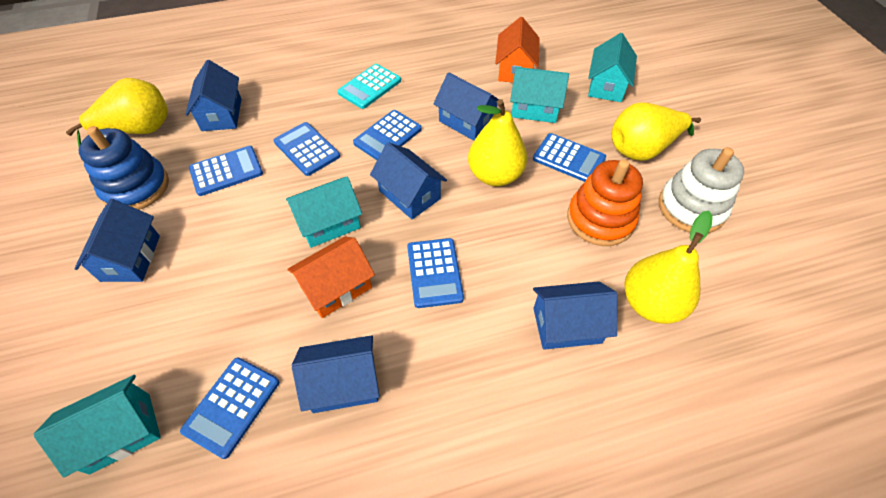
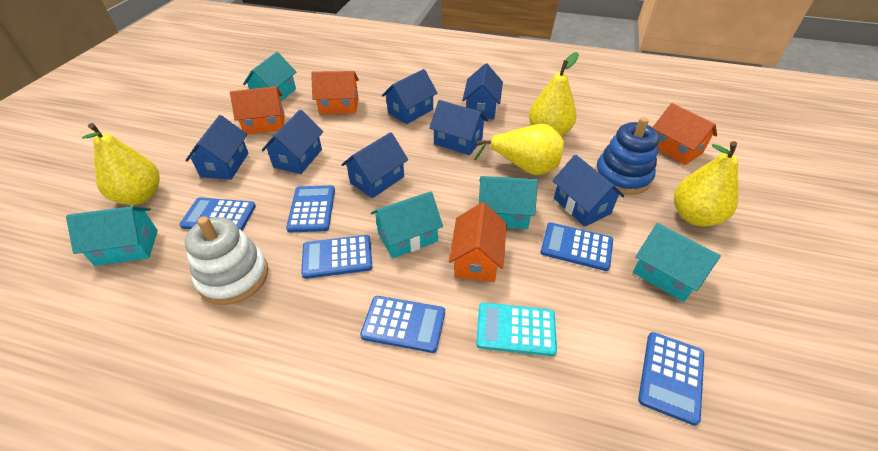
blue house: [74,199,160,282] [185,60,241,131] [292,335,380,413] [370,142,447,219] [433,72,499,141] [533,281,617,350] = 6 -> [185,115,248,180] [262,110,323,174] [341,132,408,198] [382,69,438,124] [429,100,488,155] [462,63,503,119] [552,155,624,227] = 7
orange house: [287,237,375,318] [495,17,540,82] = 2 -> [230,86,285,134] [311,71,359,114] [449,202,507,282] [653,103,717,165] = 4
orange stacking toy: [567,159,643,246] = 1 -> none = 0
turquoise house: [34,375,161,478] [286,177,362,248] [510,67,569,123] [588,33,637,102] = 4 -> [66,206,158,266] [243,52,296,102] [371,191,443,258] [479,176,538,229] [633,223,721,302] = 5

